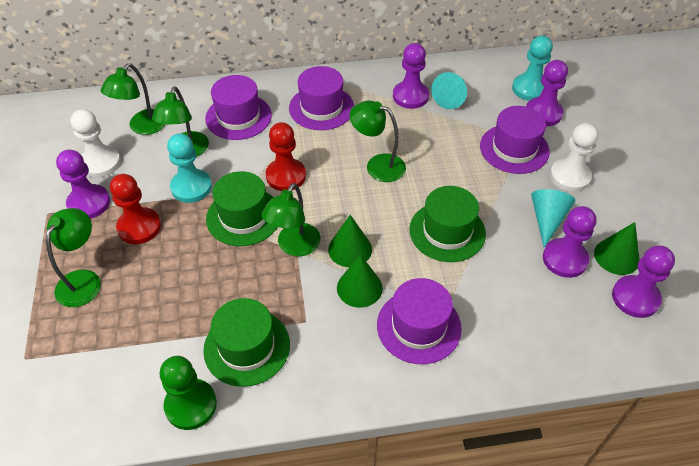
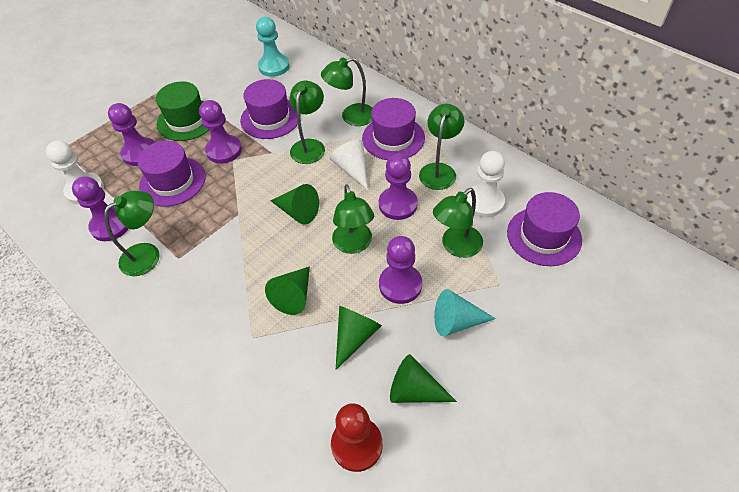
green cone: [328,215,372,267] [337,254,383,308] [594,222,640,275] = 3 -> [265,266,310,315] [271,184,319,225] [336,306,382,370] [390,354,457,403] = 4
green hat: [203,298,290,387] [206,171,277,246] [409,186,486,262] = 3 -> [156,81,210,141] = 1
green lamp: [46,208,101,307] [101,63,166,135] [152,86,209,157] [262,183,321,256] [349,100,406,182] = 5 -> [104,191,160,276] [290,81,325,164] [321,57,372,126] [332,184,374,254] [419,104,464,190] [433,188,483,258] = 6
green pawn: [160,356,217,430] = 1 -> none = 0
red pawn: [110,174,161,244] [266,122,306,191] = 2 -> [331,403,383,472] = 1
turquoise cone: [431,72,467,109] [531,189,575,248] = 2 -> [434,289,496,336] = 1
turquoise pawn: [167,133,212,203] [512,36,553,101] = 2 -> [256,17,290,77] = 1
white cone: none = 0 -> [330,140,368,190] = 1

